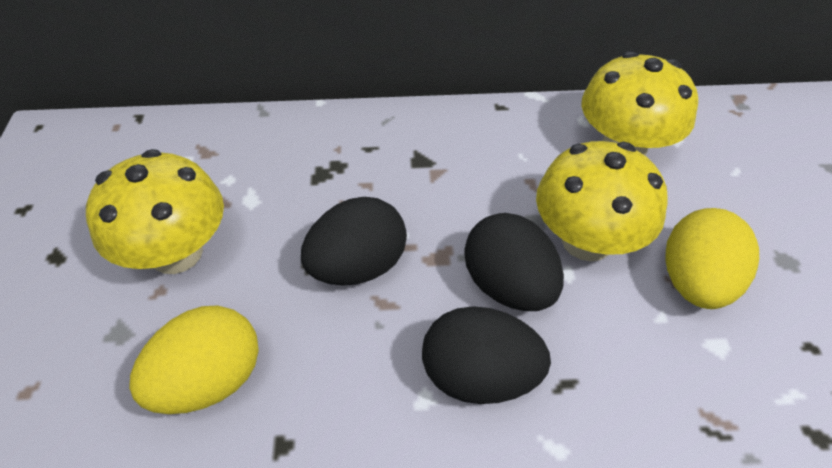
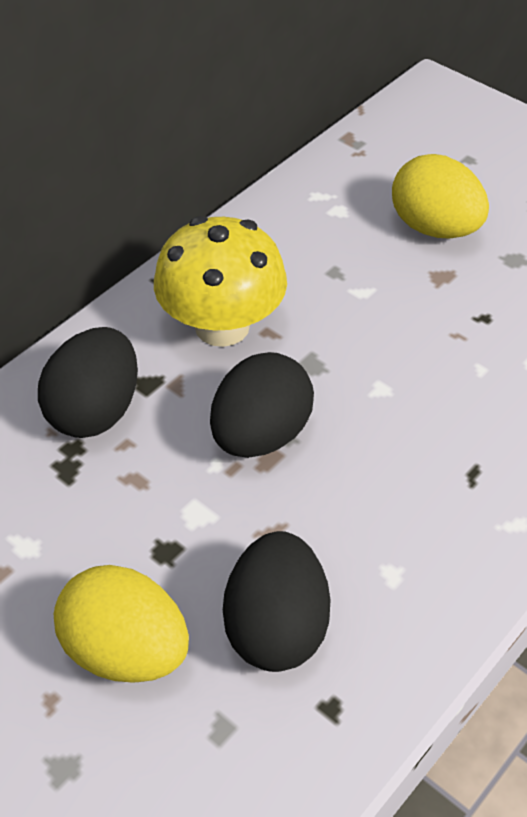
yellow mushroom: [86,149,224,274] [536,141,668,261] [582,51,698,156] = 3 -> [154,216,287,347] = 1

